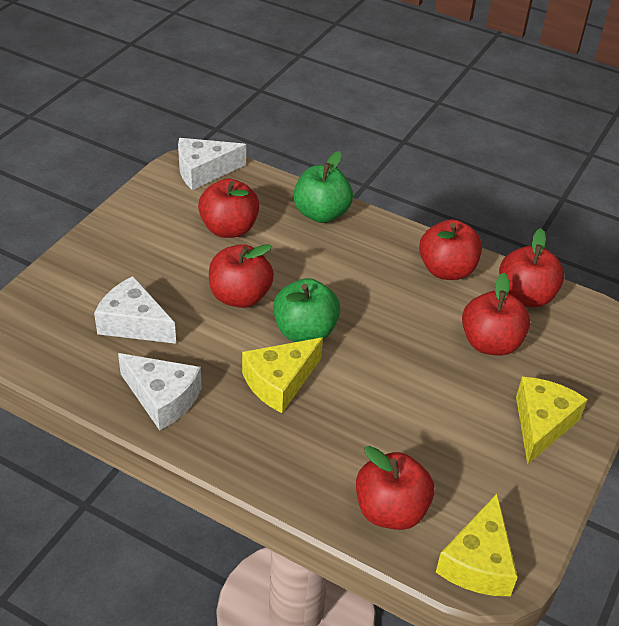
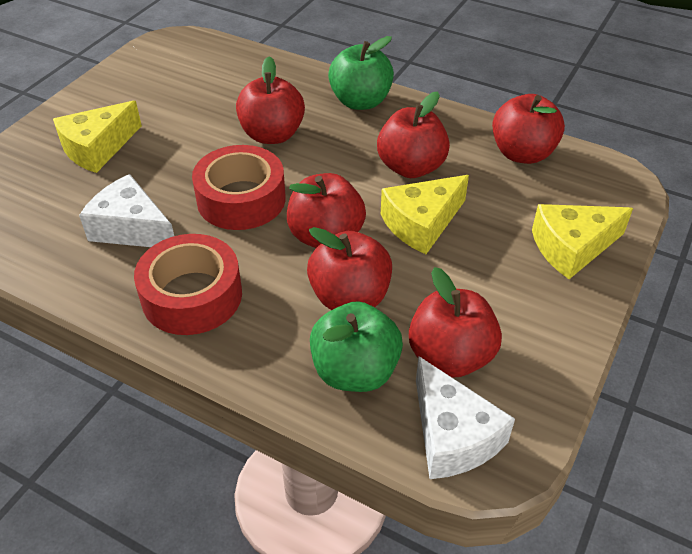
red tape: none = 0 -> [134,234,242,335] [192,145,286,230] = 2
white cheese: [94,276,176,344] [118,353,202,430] [178,138,246,190] = 3 -> [79,174,174,247] [416,356,515,479] = 2

